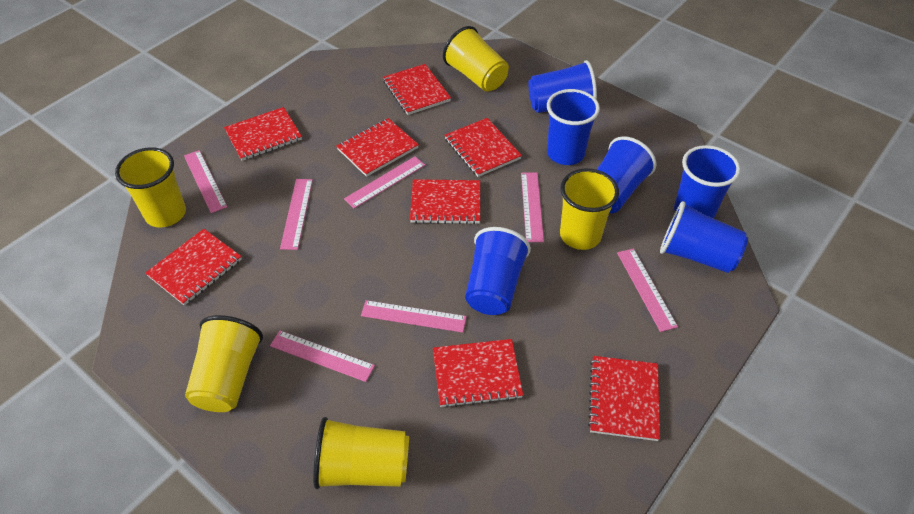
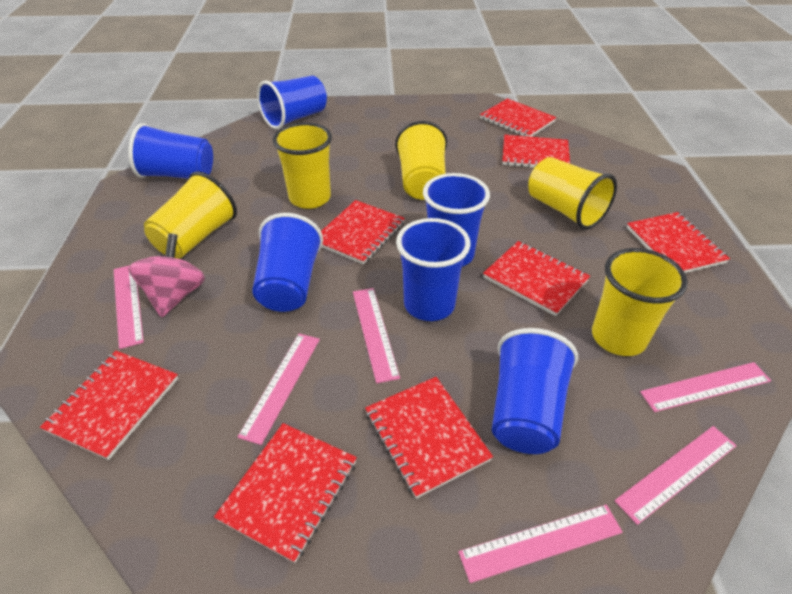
pink ruler: [184,150,227,213] [270,331,375,382] [280,179,313,250] [344,156,425,208] [361,300,467,333] [521,173,544,242] [617,248,678,332] = 7 -> [114,265,144,349] [238,334,320,445] [353,288,400,383] [458,504,623,583] [615,426,737,525] [640,362,771,412] = 6
pink spinning top: none = 0 -> [128,233,205,317] = 1

